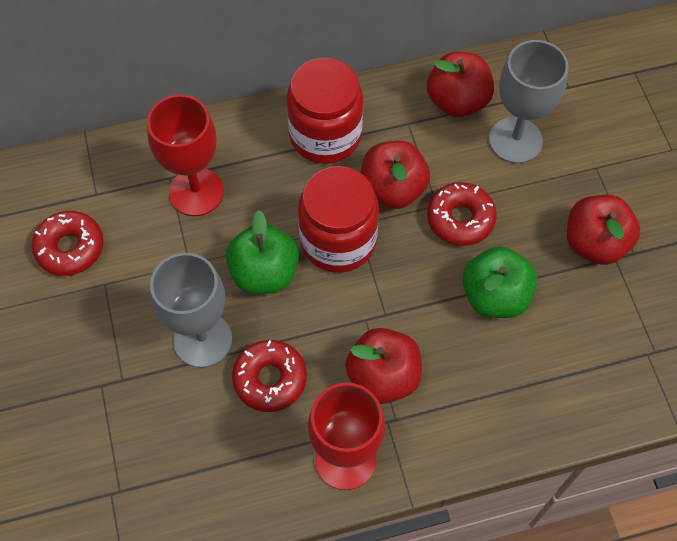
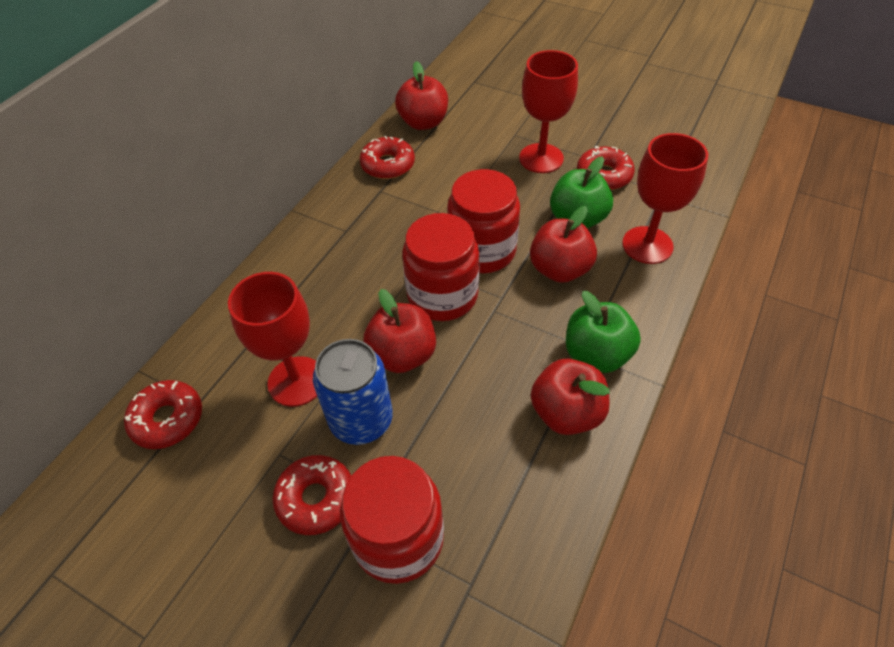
blue can: none = 0 -> [313,339,393,445] = 1
grey goblet: [150,253,232,368] [489,40,569,163] = 2 -> none = 0
red donut: [32,211,104,276] [232,340,307,412] [427,182,497,246] = 3 -> [124,380,202,449] [273,455,351,535] [359,136,415,179] [577,146,635,190] = 4
red goblet: [147,95,224,216] [308,382,385,490] = 2 -> [228,272,317,407] [519,50,578,173] [622,133,708,264] = 3
red jar: [286,58,363,164] [298,166,379,273] = 2 -> [340,456,444,584] [402,213,479,321] [447,169,520,273] = 3

